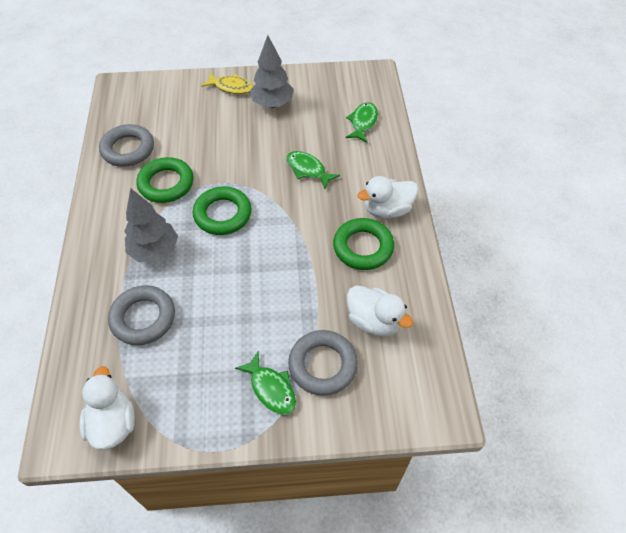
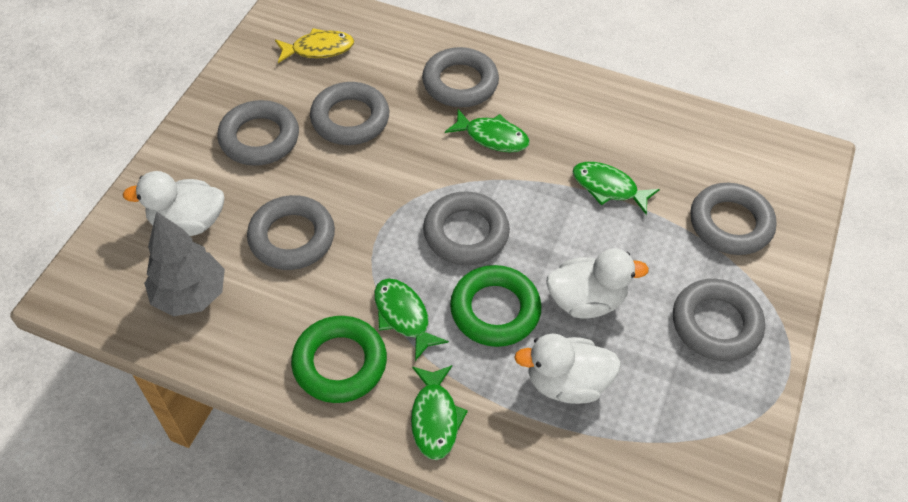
green fish: [235,352,296,415] [287,151,340,189] [346,102,378,142] = 3 -> [374,279,449,361] [411,365,468,460] [445,109,530,152] [573,162,660,215] = 4
green ring: [136,157,194,203] [193,187,251,235] [333,218,394,270] = 3 -> [291,316,387,403] [450,265,542,347] = 2
grey ring: [99,124,154,167] [108,285,175,345] [288,330,358,396] = 3 -> [217,100,299,166] [247,195,335,270] [310,82,389,145] [422,47,499,107] [423,191,510,265] [673,279,765,361] [690,183,777,255] = 7
grey tree: [124,188,178,262] [250,35,294,108] = 2 -> [144,211,225,317] = 1

